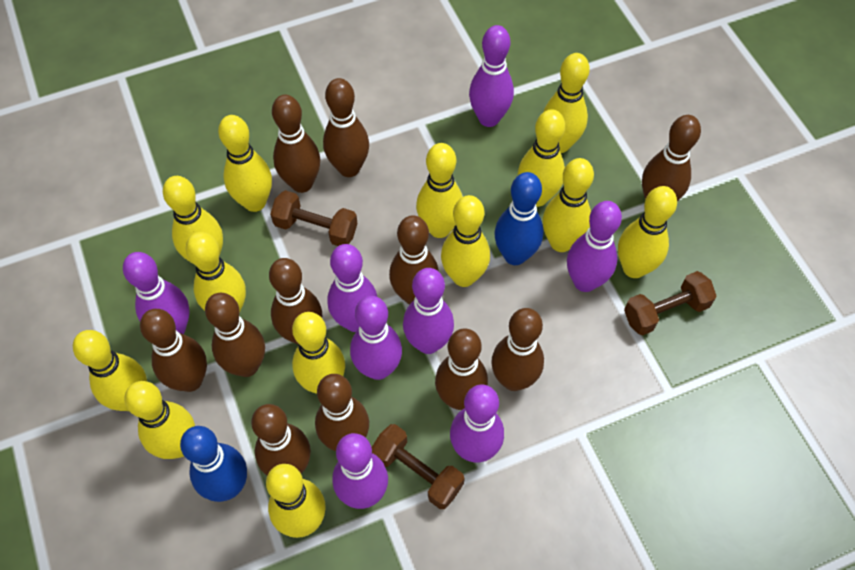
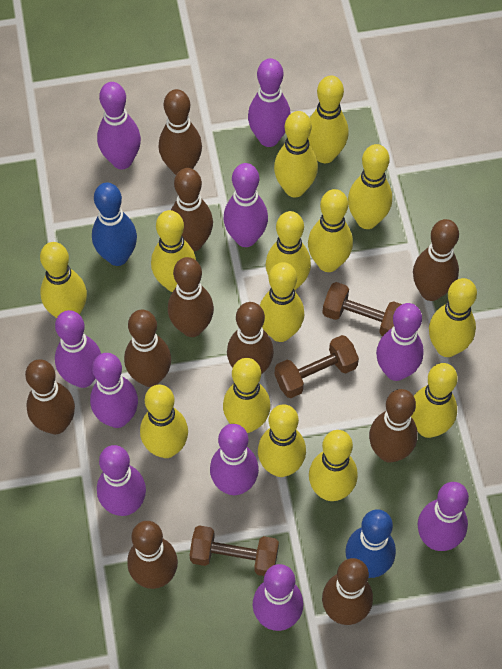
brown bowling pin: [140,309,207,392] [205,293,265,377] [251,404,311,475] [269,258,322,345] [272,95,320,193] [315,374,369,451] [323,78,369,177] [389,215,439,305] [435,329,488,410] [491,308,544,391] [642,115,701,201] = 11 -> [25,359,75,434] [124,310,171,387] [127,521,178,589] [159,89,202,175] [168,257,214,337] [171,168,213,252] [227,302,274,374] [322,558,373,625] [369,389,418,463] [413,219,459,301] = 10
purple bowling pin: [123,252,190,334] [327,244,377,332] [332,433,388,509] [350,296,402,380] [403,268,454,354] [450,384,504,462] [469,25,514,127] [567,201,622,292] = 8 -> [55,310,101,388] [90,353,138,428] [97,82,141,169] [97,445,146,516] [210,424,259,495] [224,163,268,247] [248,58,291,147] [253,564,303,631] [376,303,424,381] [418,482,469,551] = 10
yellow bowling pin: [73,330,147,411] [125,381,195,459] [163,176,223,263] [186,232,246,314] [218,115,272,212] [266,464,326,538] [292,312,345,394] [416,143,463,238] [441,195,490,287] [518,109,565,207] [543,53,590,153] [543,158,594,252] [618,186,677,278] = 13 -> [40,242,87,318] [140,384,188,458] [151,210,196,292] [223,358,271,433] [258,404,306,477] [260,262,304,342] [266,211,311,290] [274,111,318,197] [308,75,349,163] [308,189,353,272] [309,430,358,501] [348,144,392,229] [411,363,458,438] [429,278,477,357] = 14

